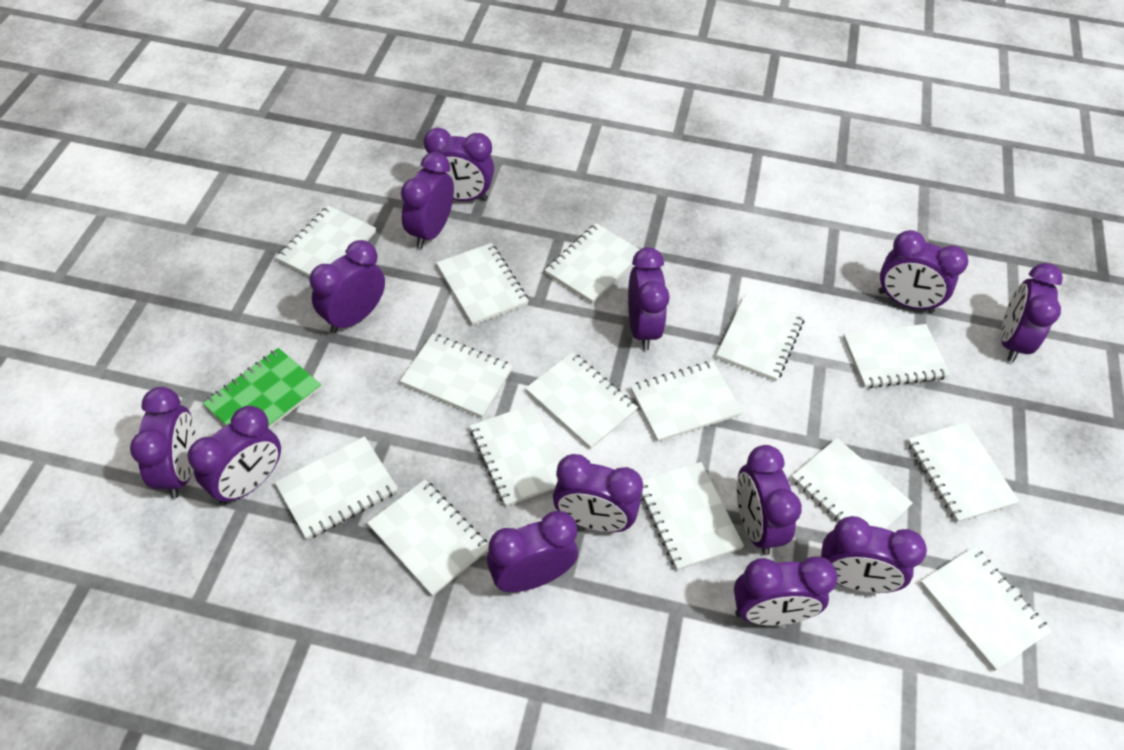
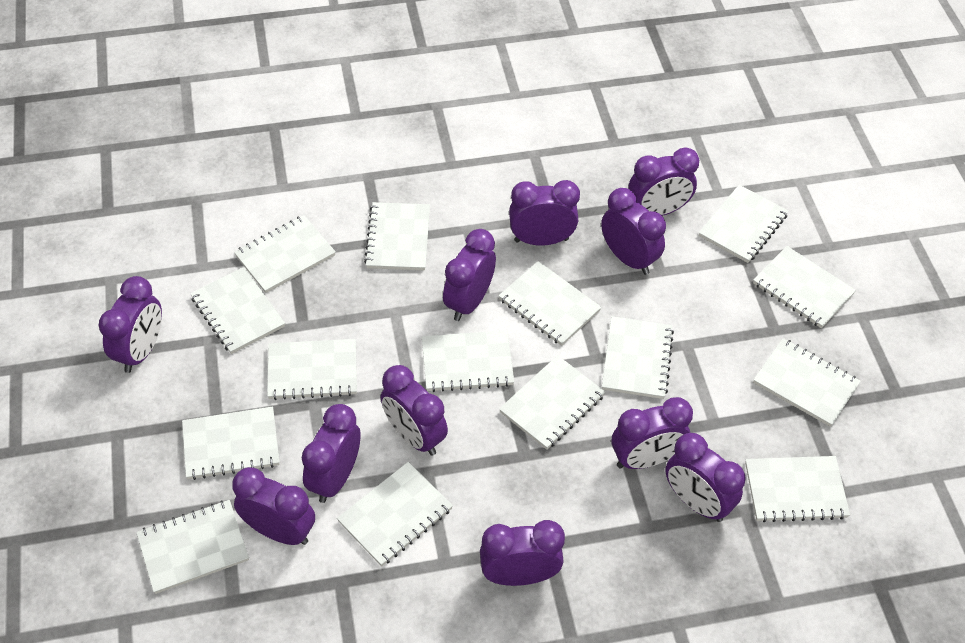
green notebook: [203,348,321,429] = 1 -> none = 0
purple clock: [130,387,197,498] [188,406,281,505] [310,240,385,334] [401,152,454,249] [424,128,494,201] [487,511,578,592] [553,454,643,532] [628,247,670,350] [734,556,838,626] [737,445,802,555] [821,516,927,593] [878,230,968,313] [1001,263,1063,362] = 13 -> [98,276,162,373] [232,467,315,545] [302,404,361,503] [381,365,448,456] [443,229,496,321] [480,520,565,586] [509,180,580,246] [601,188,666,275] [612,397,693,469] [628,147,699,216] [665,433,746,522] = 11

